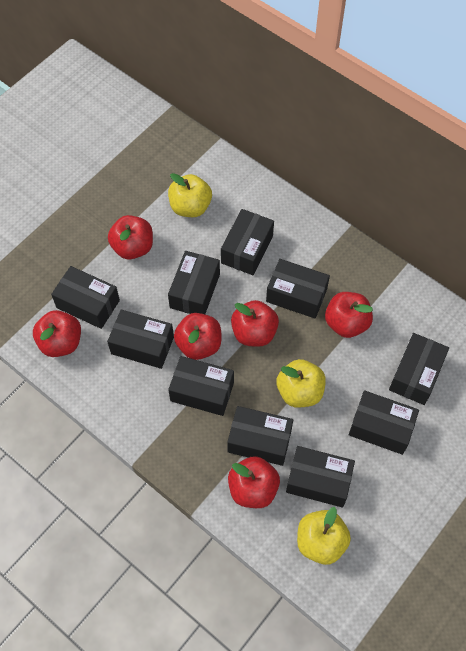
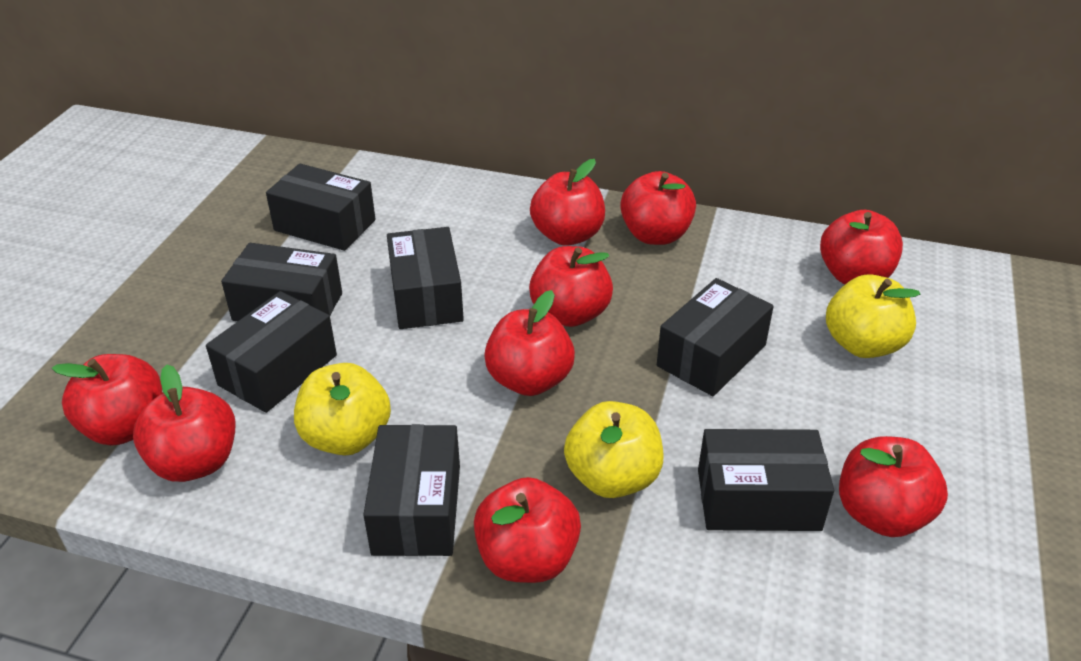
black box: [51,266,120,329] [107,309,174,369] [168,251,220,314] [168,356,234,416] [221,209,274,275] [227,406,293,466] [266,259,330,319] [286,446,355,507] [349,390,419,455] [389,333,449,405] = 10 -> [206,291,337,413] [221,243,342,321] [266,164,375,251] [363,424,460,556] [387,227,464,329] [657,278,774,396] [698,429,834,531] = 7
red apple: [33,310,81,357] [108,215,153,259] [174,313,221,360] [228,456,280,508] [231,300,279,347] [325,292,373,338] = 6 -> [52,354,162,445] [133,365,235,482] [474,477,581,583] [484,290,575,396] [529,246,613,327] [530,159,605,246] [620,171,696,245] [820,210,903,284] [839,436,948,537] = 9

